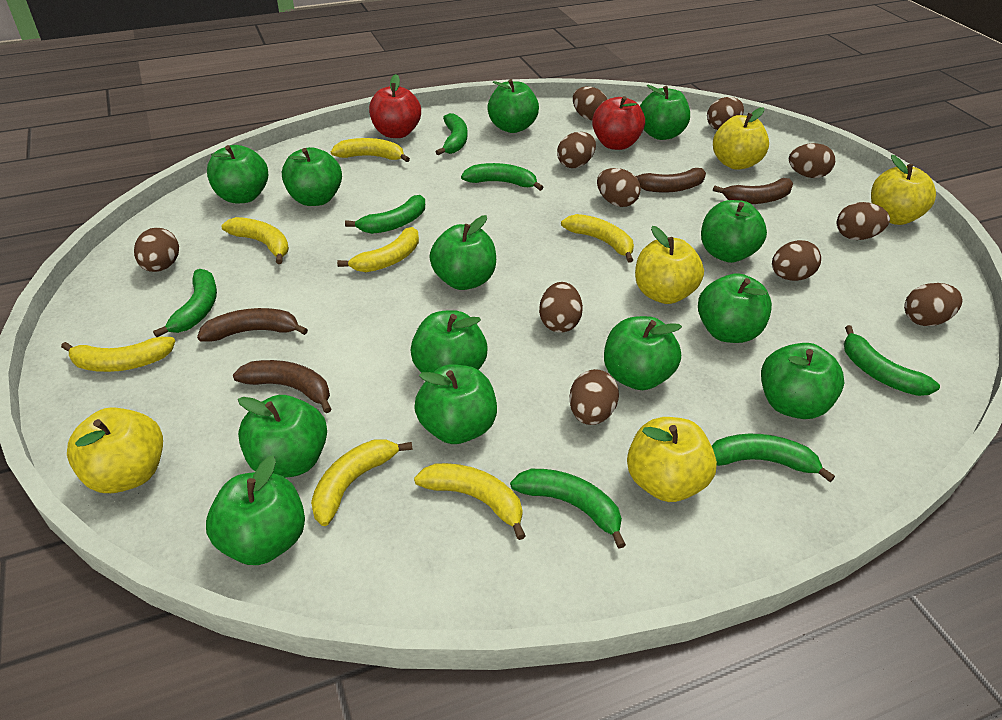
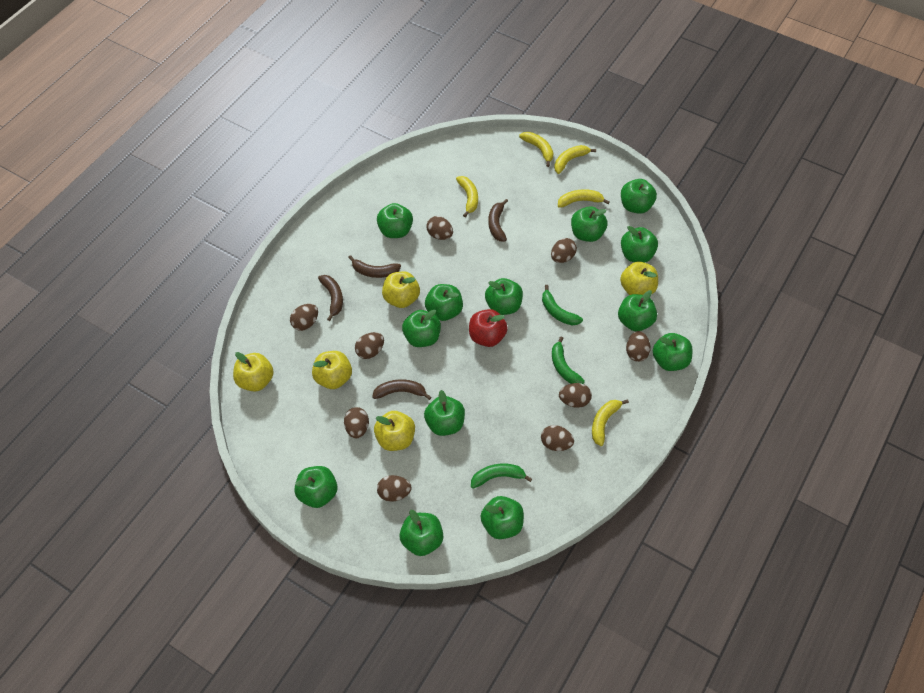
brown egg: [134,228,179,272] [539,282,583,333] [557,132,596,168] [569,369,619,425] [573,86,607,120] [597,168,641,207] [707,97,744,130] [772,240,821,281] [789,143,835,178] [837,202,890,240] [904,283,963,326] = 11 -> [290,304,318,331] [344,407,369,438] [355,332,384,359] [377,475,412,502] [426,216,453,240] [541,425,574,451] [551,238,577,263] [559,383,592,408] [626,331,650,362] = 9
green banana: [153,269,217,337] [345,195,425,234] [436,113,467,155] [461,163,543,191] [510,469,626,549] [712,434,835,482] [844,325,940,396] = 7 -> [471,464,532,489] [542,285,583,325] [552,337,585,384] = 3
red apple: [369,74,421,138] [592,96,645,150] = 2 -> [469,309,508,347] = 1
yellow banana: [61,337,175,372] [221,217,289,264] [311,439,412,526] [331,138,410,162] [337,227,419,272] [414,463,525,540] [561,214,634,263] = 7 -> [456,176,478,217] [519,132,553,167] [554,145,596,174] [558,189,610,208] [592,399,629,446] = 5

